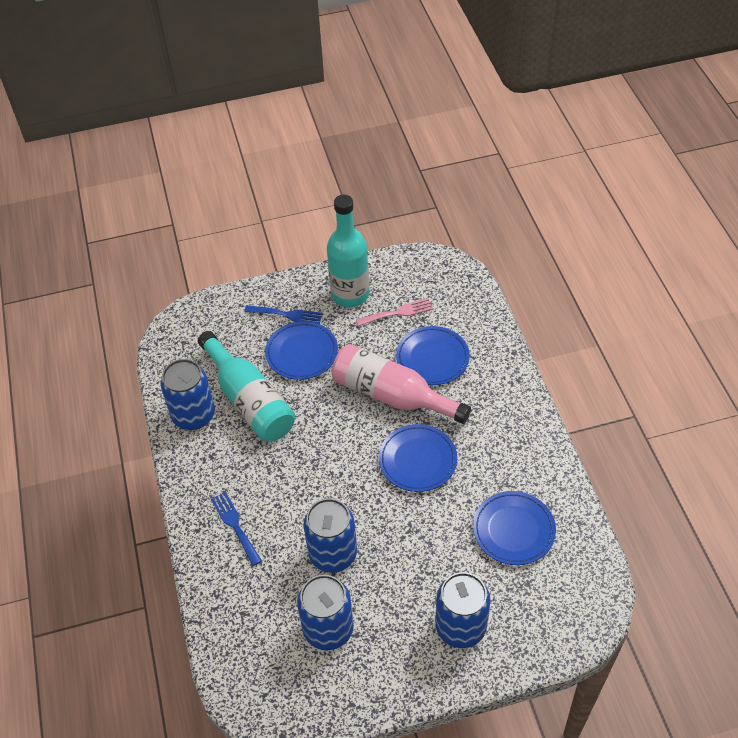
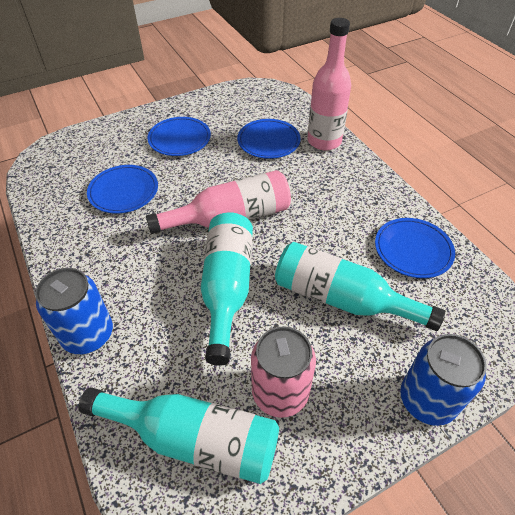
blue can: [161,359,215,430] [297,575,354,650] [303,498,357,573] [435,572,490,648] = 4 -> [35,268,113,354] [400,334,487,426] = 2
blue fork: [211,492,262,566] [245,305,323,324] = 2 -> none = 0
pink bottle: [332,344,471,424] = 1 -> [146,170,291,234] [308,18,351,150] = 2
pink can: none = 0 -> [251,326,316,418] = 1
pink fork: [356,298,433,326] = 1 -> none = 0
turquoise bottle: [198,331,295,442] [327,195,369,308] = 2 -> [79,387,279,484] [201,212,253,366] [275,242,445,331] = 3

